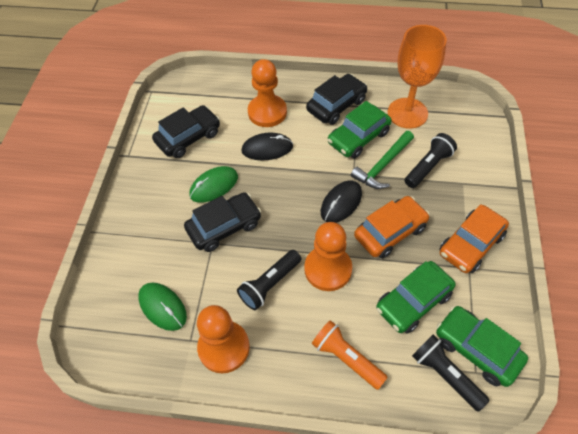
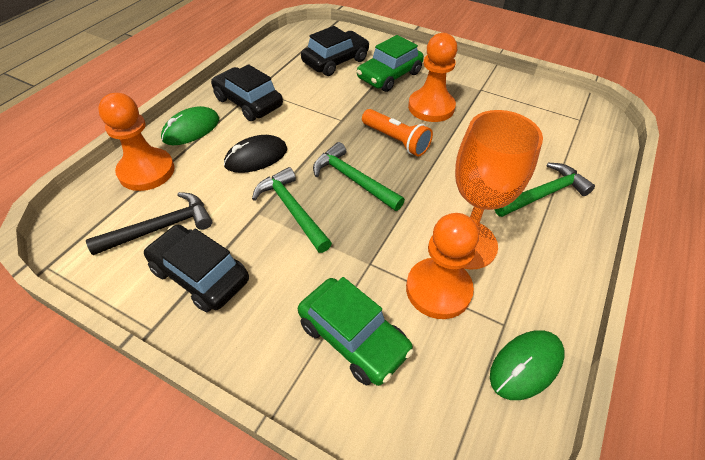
black flashlight: [237,250,301,310] [405,133,457,188] [412,334,489,412] = 3 -> none = 0
black hammer: none = 0 -> [86,192,212,255] = 1
black mouse: [241,132,293,161] [321,181,362,223] = 2 -> [224,135,287,173] = 1
green car: [328,101,392,159] [376,261,456,334] [436,306,528,387] = 3 -> [298,277,414,386] [357,35,424,92] = 2
green hammer: [351,131,414,189] = 1 -> [252,167,332,253] [313,142,405,211] [494,163,595,217] = 3
orange car: [354,196,430,258] [439,204,509,273] = 2 -> none = 0

